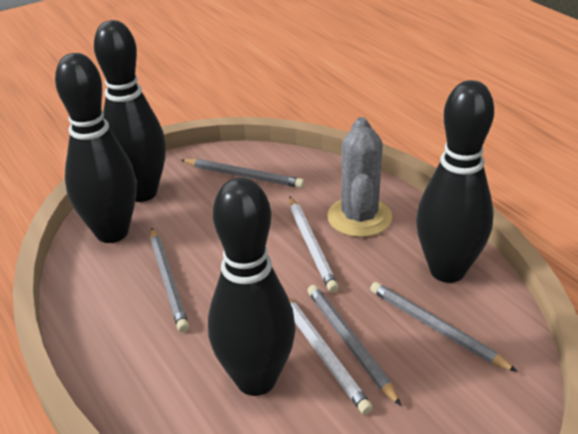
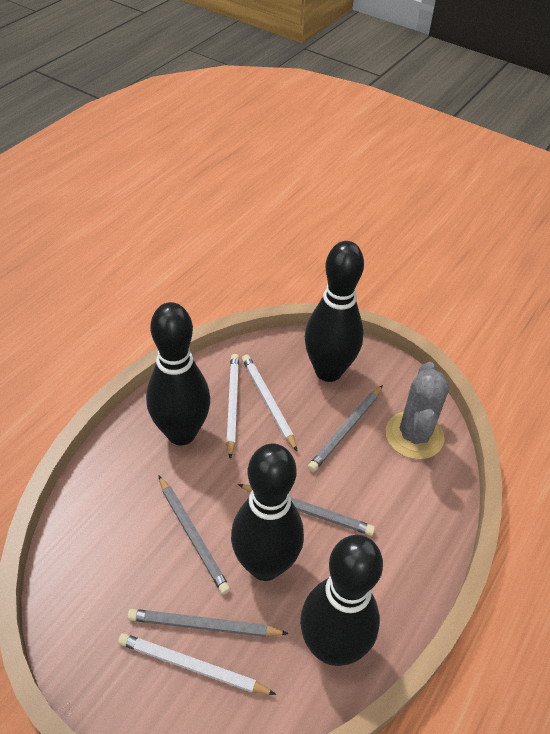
white pencil: [288,298,373,415] [289,197,339,293] = 2 -> [118,633,276,695] [226,354,239,459] [242,355,298,452] = 3

